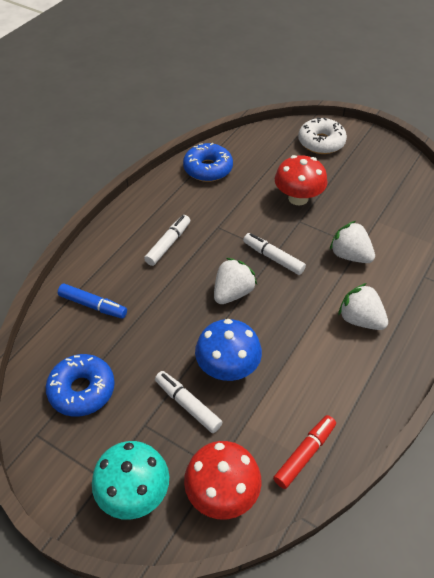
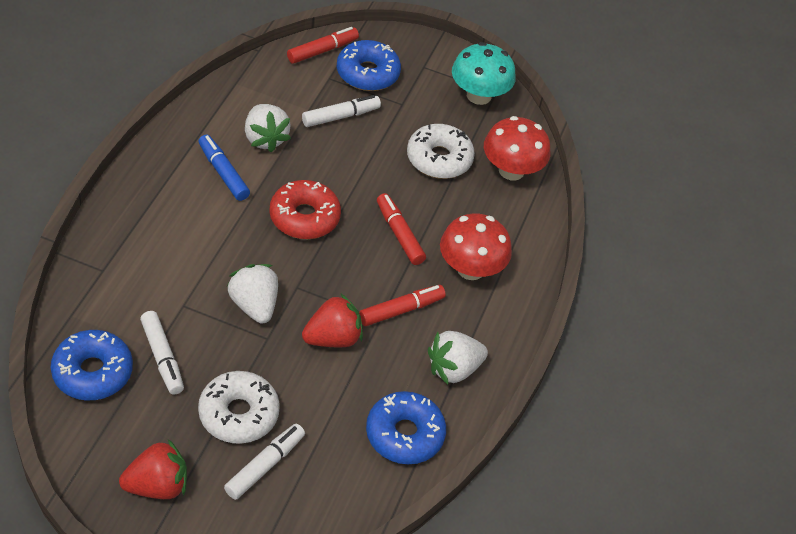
blue donut: [46,354,115,417] [183,143,233,182] = 2 -> [51,330,133,400] [337,40,401,91] [366,391,446,464] = 3
blue mushroom: [195,319,262,381] = 1 -> none = 0
red donut: none = 0 -> [270,180,341,239] = 1
red marker: [273,415,336,489] = 1 -> [287,27,359,64] [359,285,446,326] [377,193,426,265] = 3
red strawberry: none = 0 -> [119,439,187,499] [302,293,363,347] = 2
white donut: [298,117,347,154] = 1 -> [198,371,280,444] [407,124,475,179] = 2

